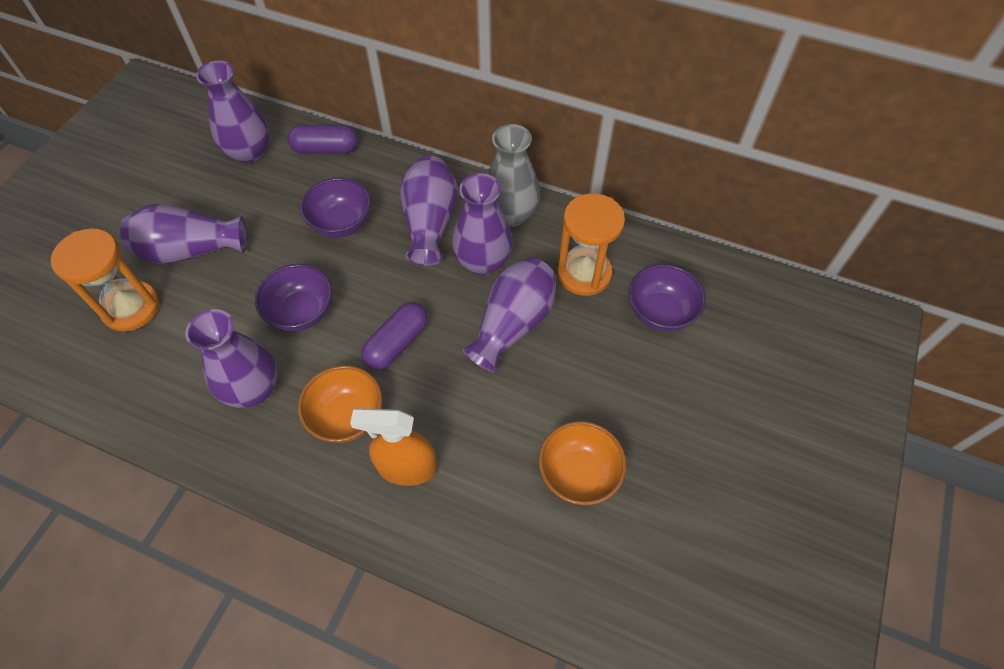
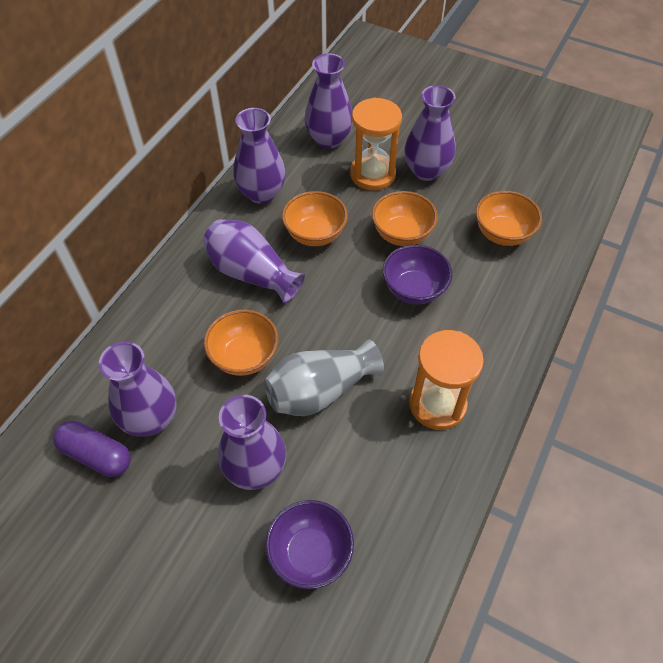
orange bowl: [298,365,382,443] [539,421,627,505] = 2 -> [204,310,278,376] [282,191,348,246] [372,191,438,246] [476,191,542,246] = 4
orange spray bottle: [350,408,437,486] = 1 -> none = 0
purple bowl: [255,264,332,331] [300,177,371,238] [629,264,706,332] = 3 -> [265,500,354,589] [383,245,452,305] = 2
purple capsule: [288,125,358,154] [361,302,428,370] = 2 -> [53,421,131,477] = 1

